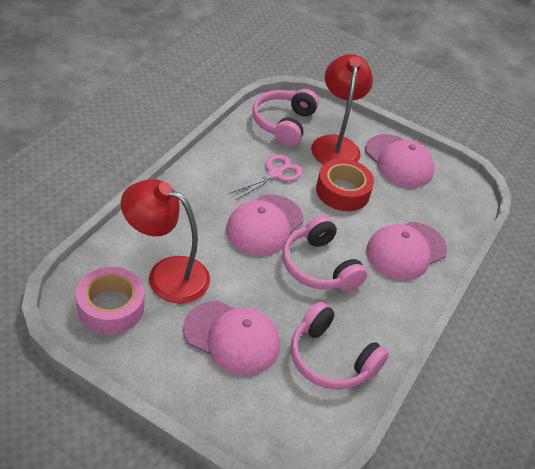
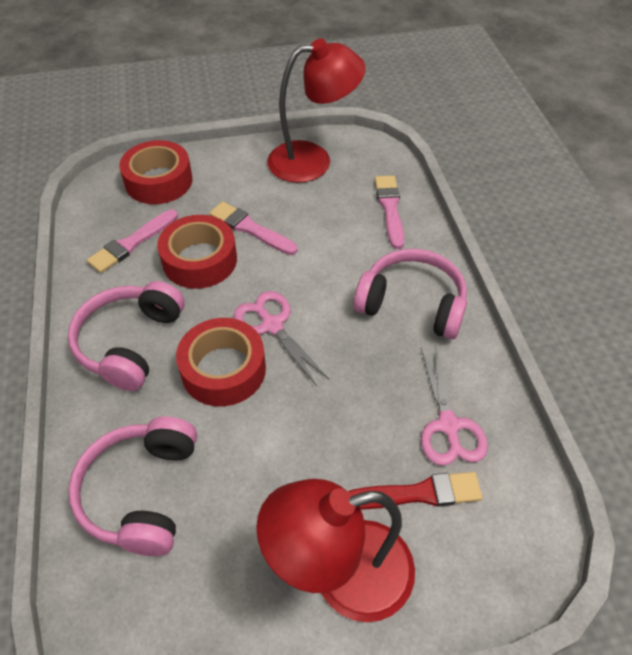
pink brush: none = 0 -> [87,209,178,273] [209,201,298,255] [375,175,404,249] = 3
pink cap: [183,301,280,376] [226,194,303,256] [365,134,434,188] [366,222,447,280] = 4 -> none = 0
pink scissors: [229,154,302,201] = 1 -> [234,291,329,386] [421,348,488,466] = 2
pink tape: [76,267,144,335] = 1 -> none = 0
red brush: none = 0 -> [348,472,483,510] = 1
red tape: [316,159,374,211] = 1 -> [119,140,193,204] [157,215,237,289] [176,318,266,406] = 3

